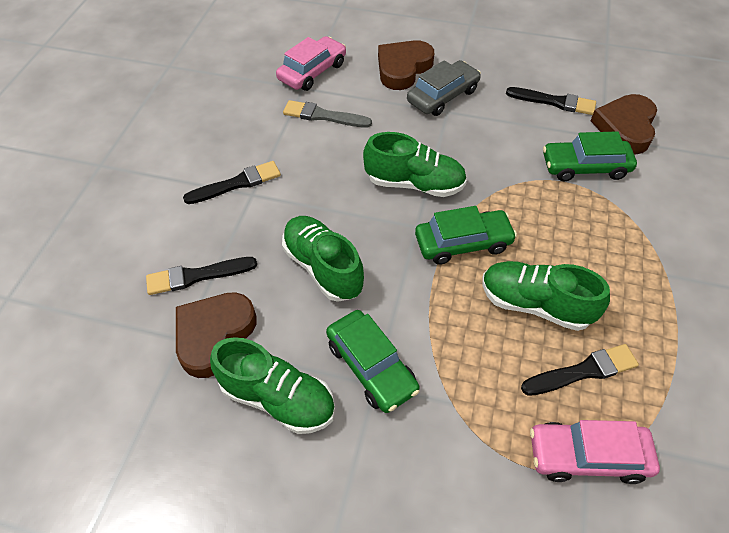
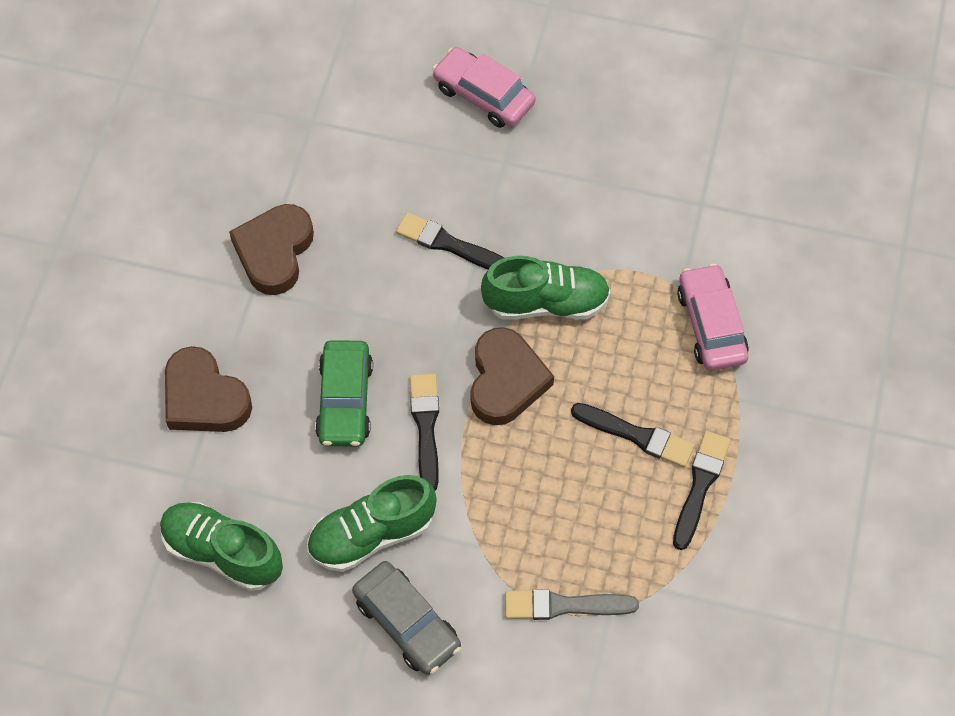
green car: [326,310,420,413] [415,206,517,265] [543,131,637,181] = 3 -> [315,340,373,447] = 1
green shoe: [210,337,335,434] [282,216,364,302] [363,132,467,197] [482,261,610,331] = 4 -> [160,502,283,591] [307,475,437,572] [481,256,611,320] = 3

